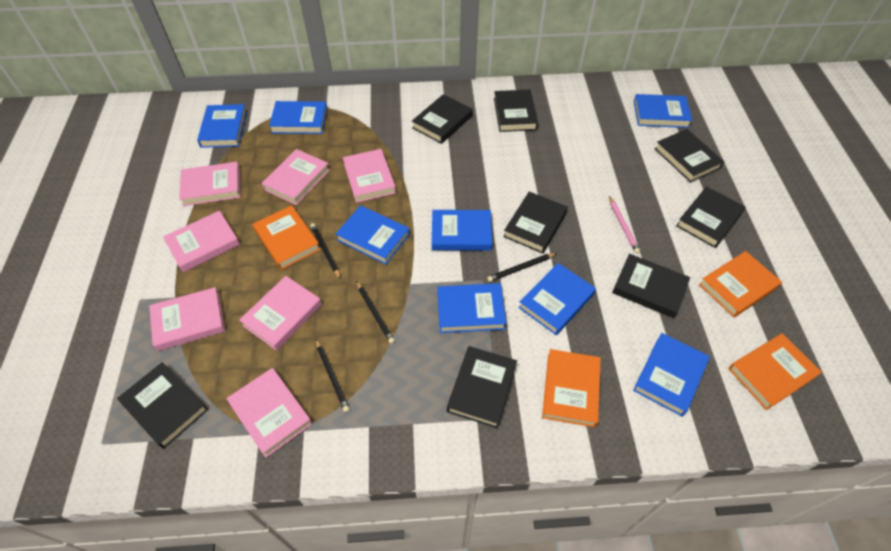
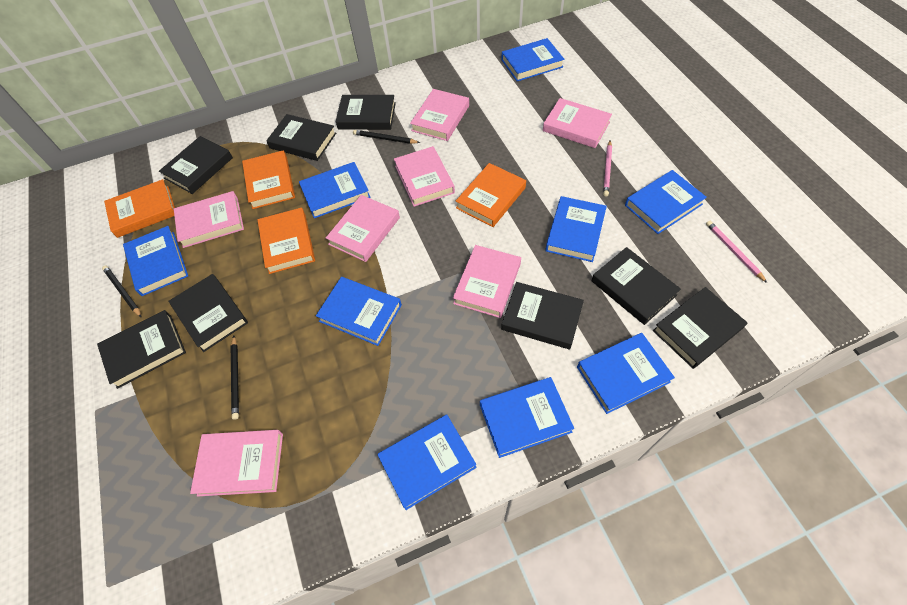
black pencil: [310,223,341,279] [316,339,350,412] [356,281,395,344] [487,253,557,282] = 4 -> [102,266,142,318] [231,336,239,420] [353,130,420,144] = 3
blue book: [197,104,247,148] [269,101,327,134] [336,205,410,265] [432,210,492,251] [437,283,506,333] [518,263,596,335] [633,333,710,417] [634,94,693,128] = 8 -> [123,226,188,296] [299,162,370,218] [316,277,402,346] [377,415,476,510] [480,377,574,458] [501,38,564,81] [545,196,607,262] [577,333,675,414] [625,170,707,234] = 9
pink pencil: [609,196,640,254] = 1 -> [603,140,612,196] [706,221,767,283] = 2

